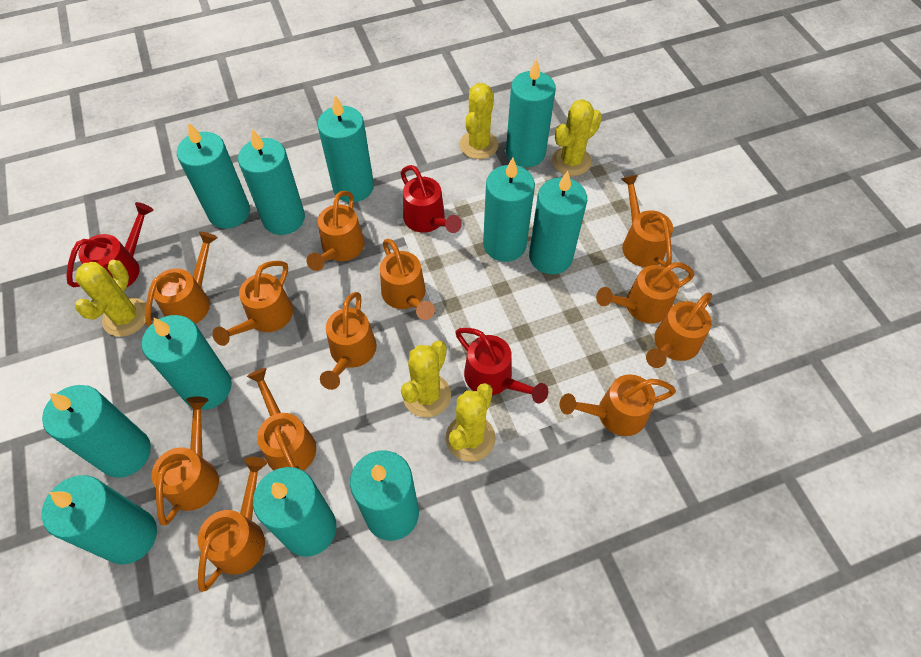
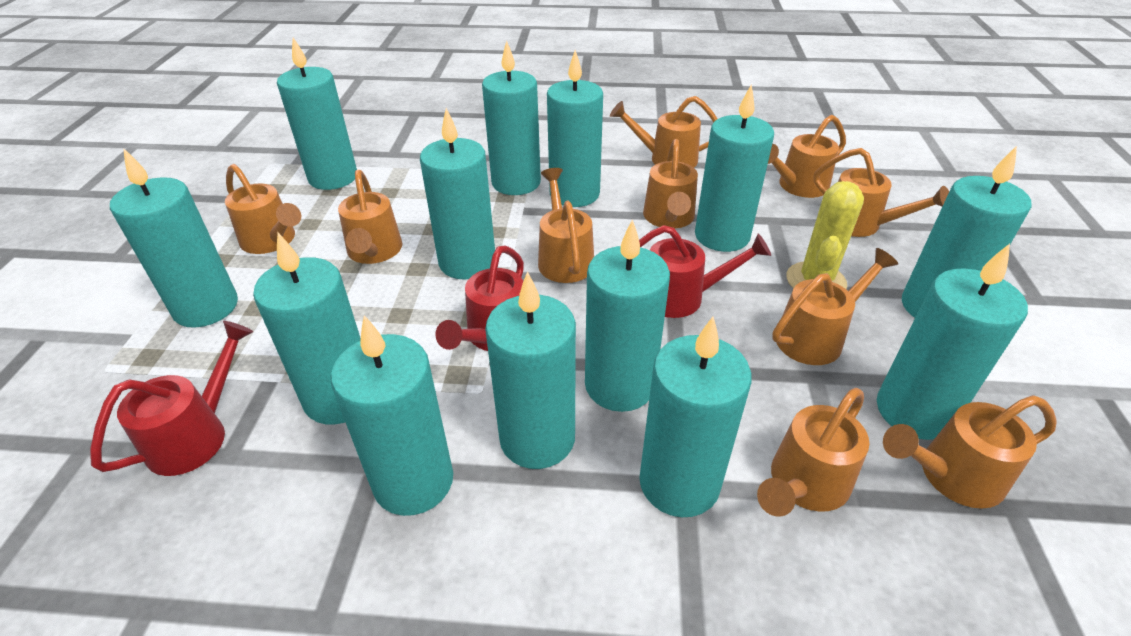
orange watering can: [145,232,218,326] [151,396,219,525] [198,457,267,592] [212,261,293,346] [247,368,316,471] [307,191,365,271] [320,292,377,390] [380,239,435,320] [560,374,676,436] [596,262,694,324] [621,174,673,267] [646,293,712,368] = 12 -> [225,164,301,254] [338,170,402,264] [538,168,594,283] [610,96,718,168] [643,139,698,229] [757,388,869,517] [768,115,846,198] [772,248,898,365] [814,148,949,237] [883,395,1057,509] = 10
turquoise candle: [42,385,151,478] [42,475,157,565] [142,315,232,410] [177,122,250,229] [238,129,305,235] [253,467,337,557] [317,95,374,202] [350,451,419,541] [483,158,535,262] [506,58,556,167] [529,171,587,274] = 11 -> [110,148,238,328] [253,233,361,425] [277,38,357,190] [331,315,453,516] [420,108,495,280] [482,40,541,195] [485,271,576,469] [547,50,603,207] [585,219,670,412] [639,317,751,517] [695,84,774,252] [877,244,1028,440] [902,146,1032,318] = 13
yellow cactus: [75,260,146,337] [401,341,451,417] [446,383,496,462] [460,83,498,159] [552,99,602,176] = 5 -> [787,181,864,289] = 1

